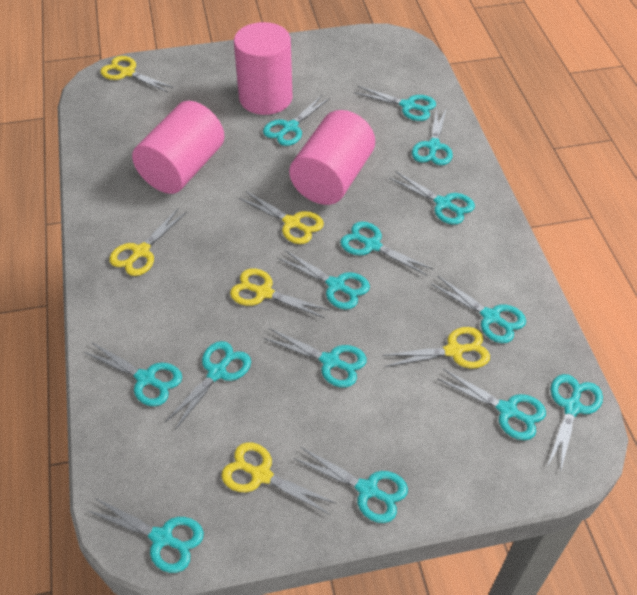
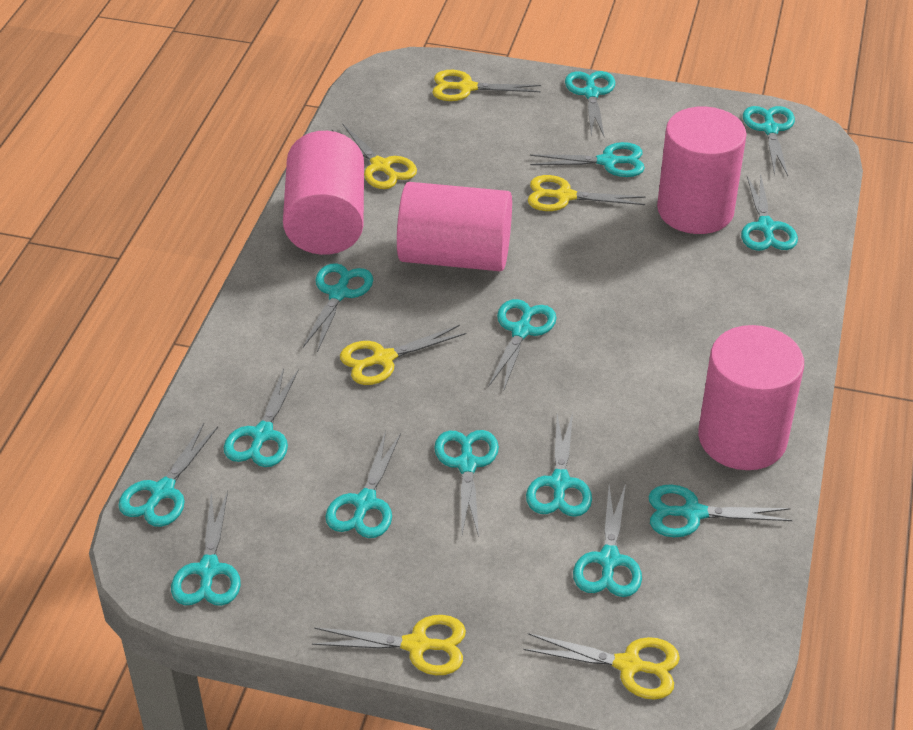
pink cylinder: [132,101,224,194] [234,22,293,115] [289,110,375,205] = 3 -> [283,131,364,255] [397,182,512,271] [657,107,747,234] [698,325,804,470] = 4

